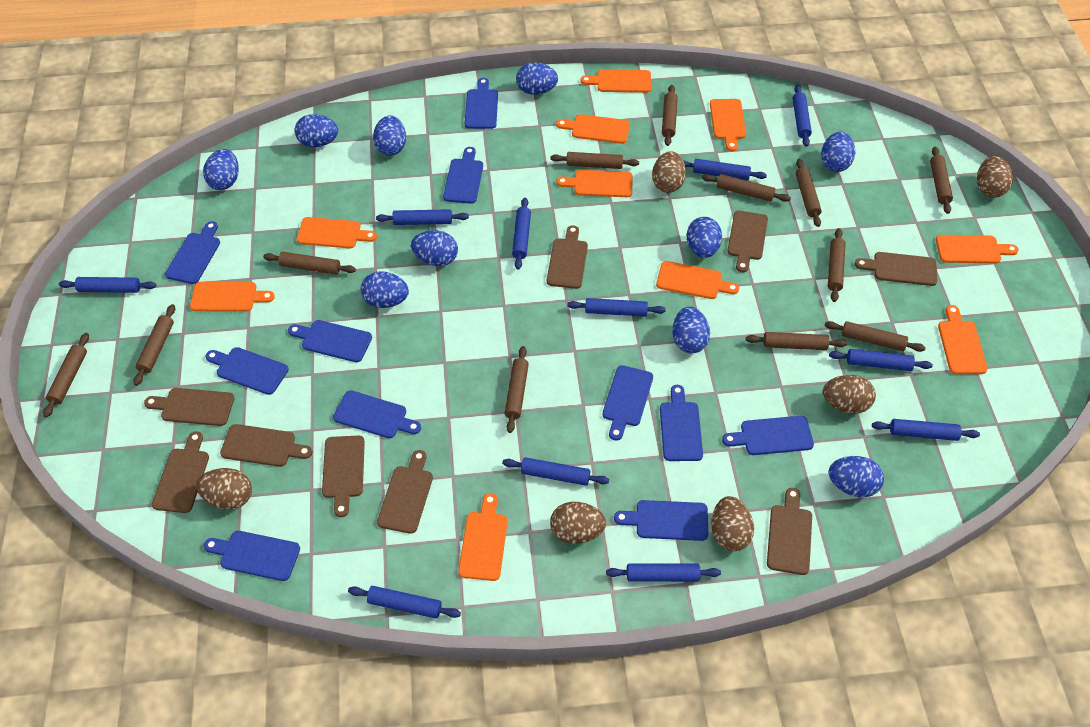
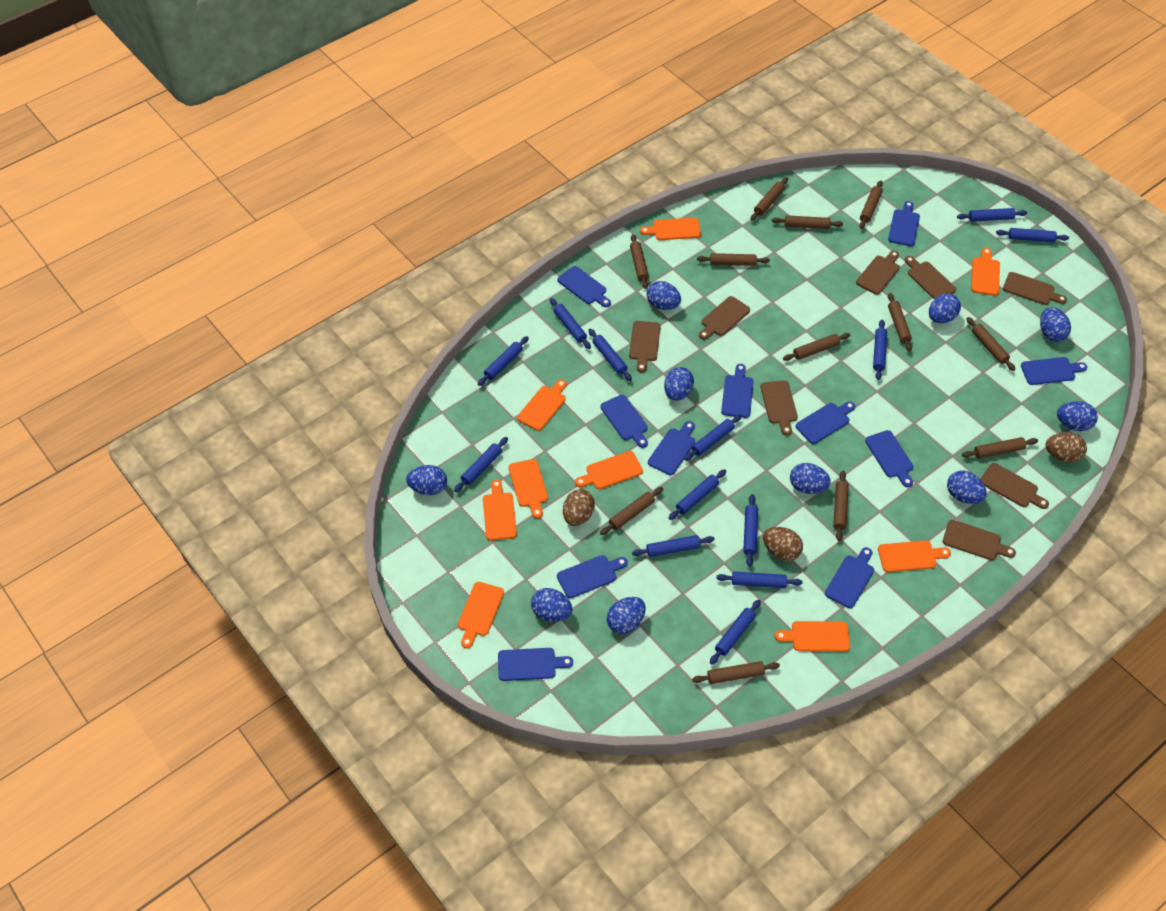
blue rolling pin: [59,277,156,293] [348,586,461,619] [376,209,469,225] [502,457,609,486] [512,198,531,270] [567,298,666,317] [606,563,721,582] [683,159,767,181] [793,85,812,147] [829,349,933,371] [872,419,980,441] = 11 -> [454,437,508,492] [478,336,529,386] [550,298,591,349] [588,329,632,381] [632,535,715,557] [669,469,726,520] [684,414,742,461] [710,600,761,664] [716,572,803,588] [743,494,758,567] [873,320,887,380] [957,208,1027,222] [996,228,1069,243] = 13
brown cutting board: [144,388,234,426] [152,431,209,513] [220,424,312,467] [322,436,365,517] [377,450,433,534] [547,225,588,289] [727,210,768,272] [767,488,812,575] [855,252,938,286] = 9 -> [629,321,661,372] [699,296,750,340] [760,380,798,436] [856,251,900,294] [905,256,956,299] [943,520,1016,560] [980,463,1049,509] [1003,272,1067,305] = 8
brown egg: [196,468,252,510] [550,502,606,544] [652,151,686,193] [711,496,754,551] [823,375,876,414] [977,156,1013,197] = 6 -> [563,489,595,526] [763,527,803,561] [1046,432,1087,462] = 3
orange cutting board: [190,282,275,312] [296,217,377,249] [458,493,508,581] [556,114,630,144] [556,170,633,197] [580,69,651,93] [656,261,739,299] [710,99,746,151] [936,235,1018,263] [938,305,988,374] = 10 -> [458,582,504,648] [483,480,517,540] [508,459,548,518] [517,379,567,431] [575,451,643,489] [640,217,701,240] [774,621,850,652] [878,540,951,572] [971,248,1000,296] = 9

